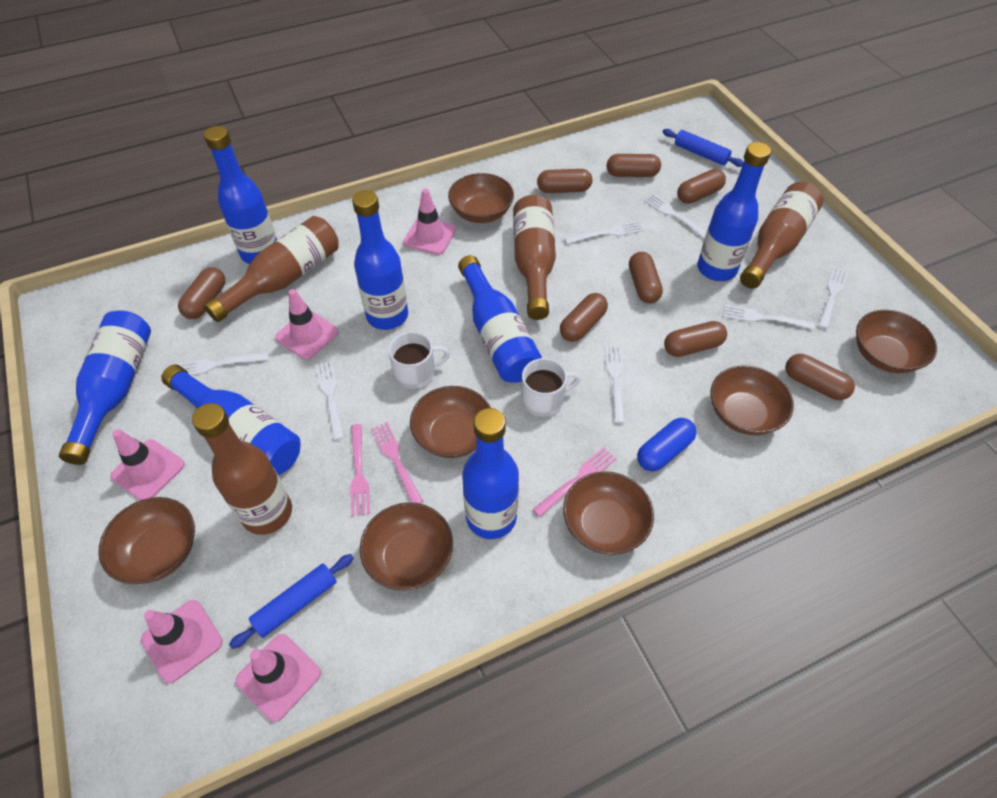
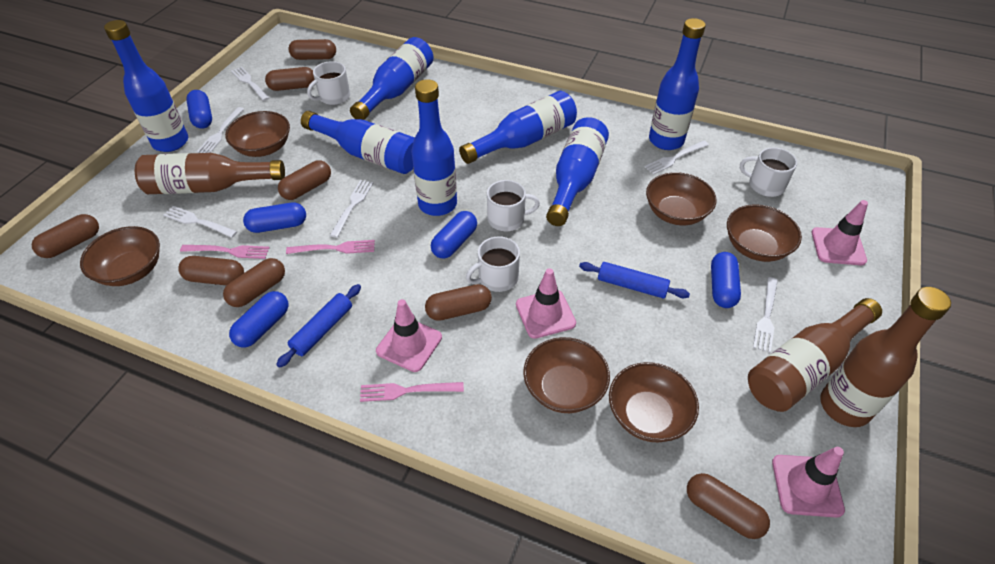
blue capsule: [637,418,697,472] = 1 -> [186,90,212,129] [229,291,289,347] [243,202,306,233] [431,211,477,259] [711,252,741,308] = 5
brown bottle: [192,403,292,535] [204,216,339,322] [513,195,556,320] [740,182,823,289] = 4 -> [135,153,285,194] [748,298,882,412] [820,287,951,427] = 3
brown bowl: [98,497,195,584] [360,502,453,590] [410,386,491,458] [448,173,514,223] [563,471,654,555] [710,366,794,435] [856,310,937,373] = 7 -> [80,226,160,286] [225,111,290,157] [523,337,610,413] [609,362,699,442] [646,172,716,225] [727,205,802,262] = 6
pink traffic cone: [110,429,185,500] [141,600,223,683] [236,634,321,722] [275,289,339,360] [403,189,456,255] = 5 -> [376,299,442,372] [516,268,576,339] [772,447,845,518] [812,200,868,265] = 4
white fork: [175,352,269,376] [316,361,344,440] [564,221,644,244] [605,346,625,423] [644,194,707,239] [723,305,815,330] [818,267,848,329] = 7 -> [163,206,237,238] [197,107,244,153] [231,67,269,101] [330,180,373,238] [645,141,709,175] [753,277,778,353] = 6
white mug: [388,332,450,389] [521,358,580,417] = 2 -> [307,61,350,105] [466,236,520,292] [487,180,540,231] [740,147,797,197] = 4

